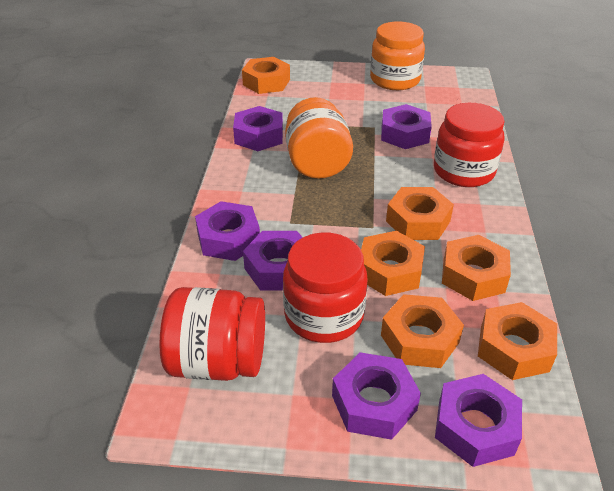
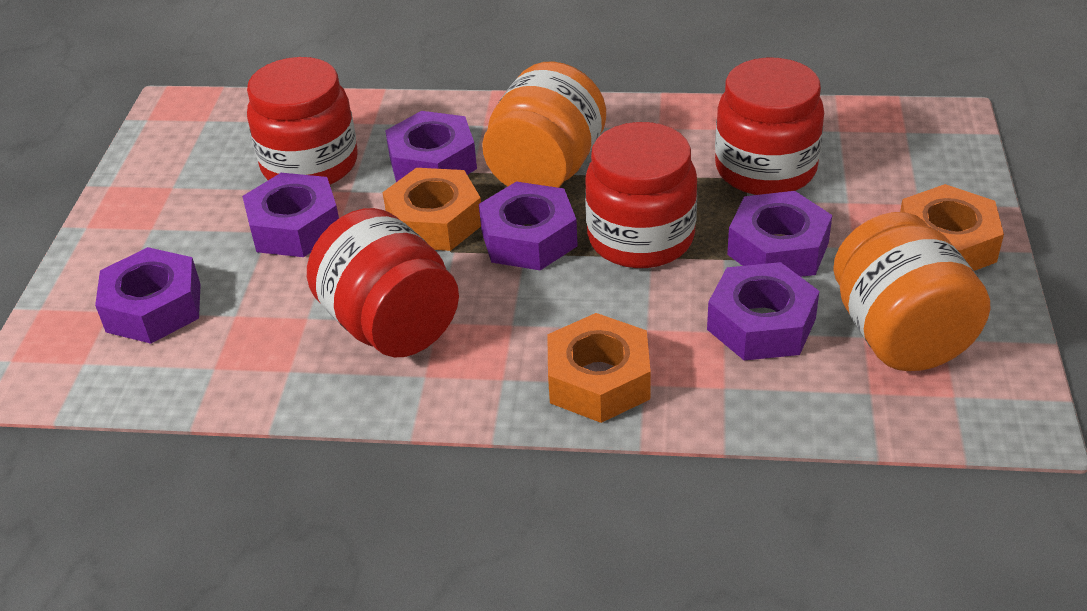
orange nut: [242,57,290,94] [361,231,425,296] [381,294,464,368] [386,187,454,240] [442,235,511,301] [478,302,557,380] = 6 -> [383,168,481,251] [547,313,651,423] [900,184,1004,271] = 3
red jar: [159,287,265,381] [283,233,368,343] [434,103,505,187] = 3 -> [247,57,357,185] [307,208,459,357] [585,122,697,268] [715,58,824,195] = 4

